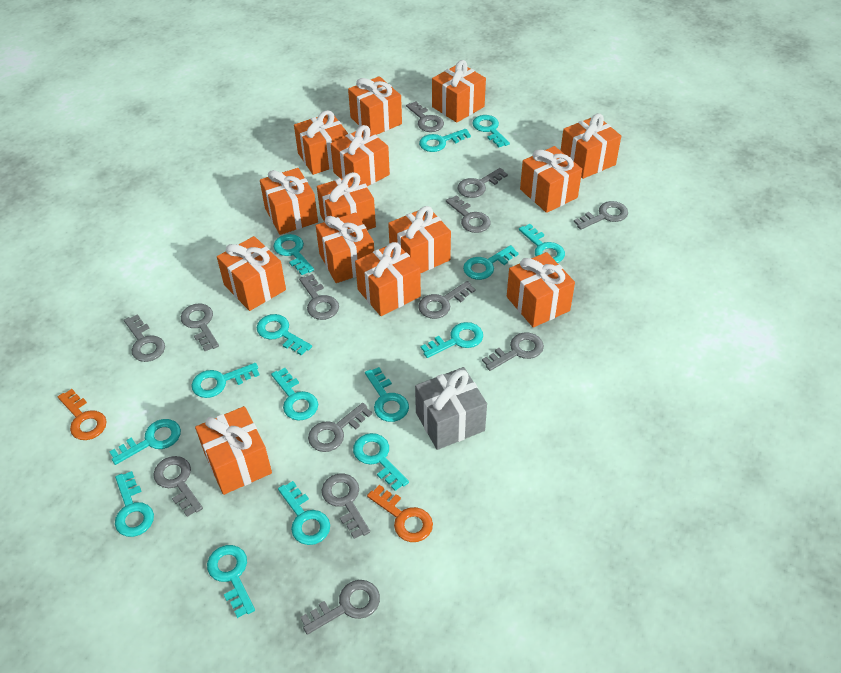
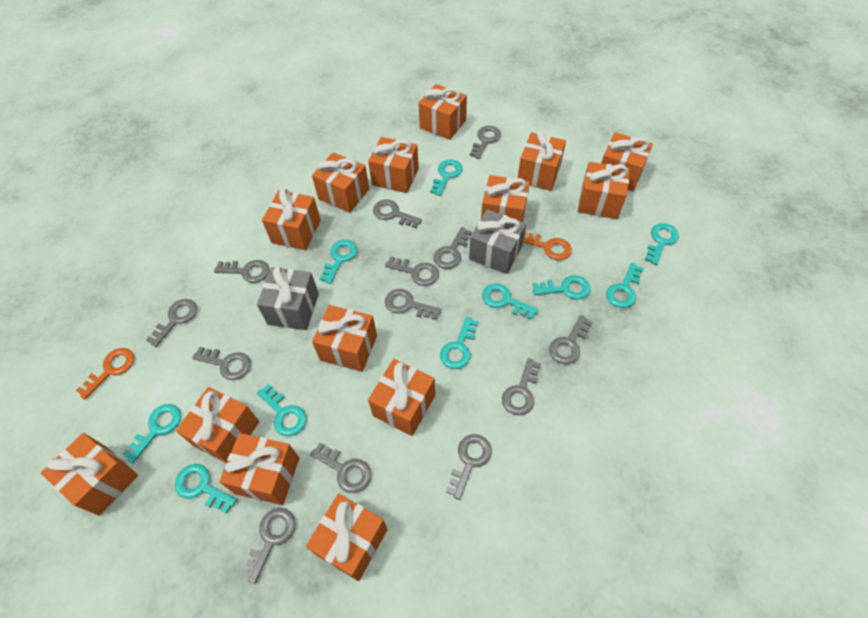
grey gift: [415,367,487,450] = 1 -> [257,266,319,330] [469,209,526,274] = 2
turquoise key: [109,419,181,465] [115,471,154,537] [191,363,259,398] [207,545,255,618] [257,314,312,356] [271,368,318,421] [273,234,314,275] [278,481,330,545] [353,433,409,491] [365,367,409,422] [419,129,471,152] [421,322,483,358] [463,245,519,280] [472,115,510,147] [519,224,565,263] = 15 -> [123,404,181,463] [175,464,237,514] [257,384,307,436] [320,239,358,284] [430,159,463,196] [440,317,478,369] [482,283,538,320] [533,275,590,300] [606,263,643,308] [645,223,679,265] = 10

